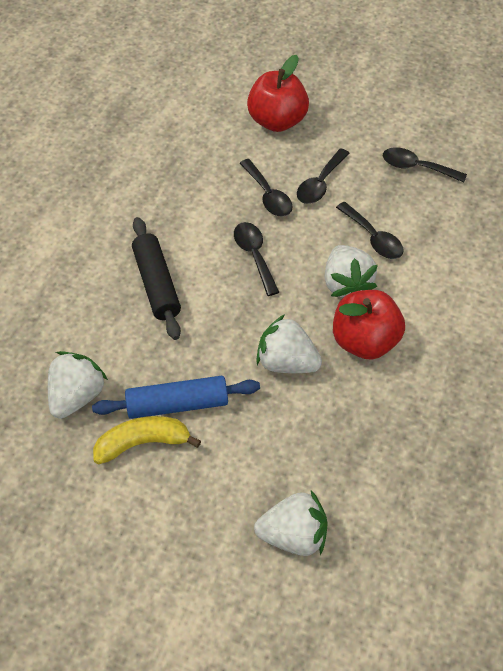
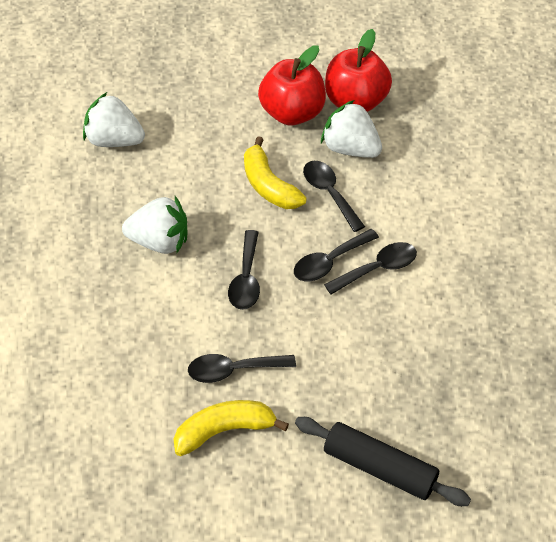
blue rolling pin: [92,376,260,419] = 1 -> none = 0
white strawberry: [48,351,108,419] [254,490,328,556] [256,314,322,373] [325,245,378,297] = 4 -> [83,92,145,147] [122,196,187,254] [321,100,382,158] = 3
yellow banana: [93,416,201,464] = 1 -> [173,400,289,456] [244,136,307,209] = 2

